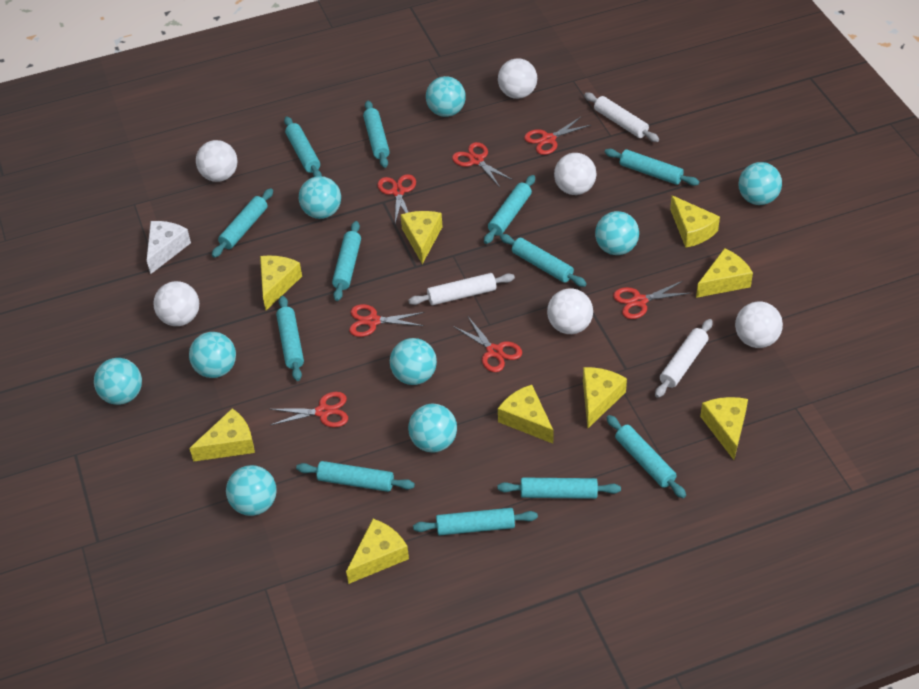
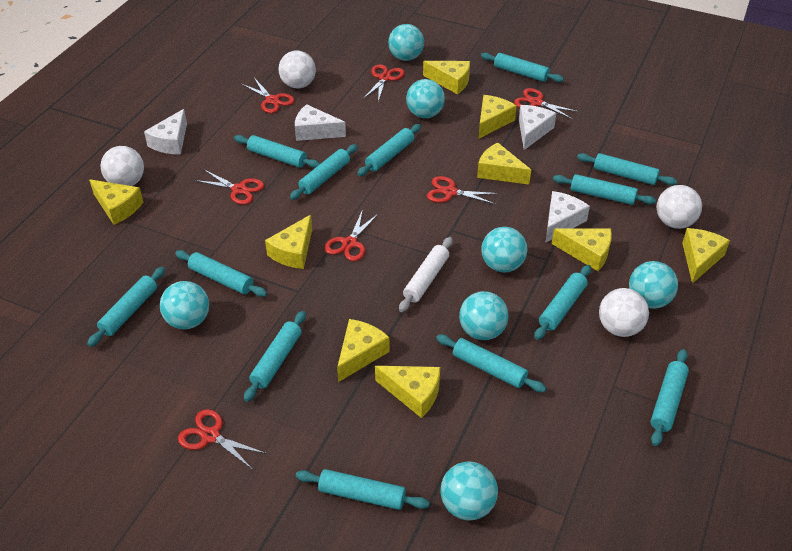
turquoise ball: [94,358,142,405] [189,332,236,378] [226,465,277,516] [299,176,341,219] [390,338,437,385] [408,404,457,453] [426,76,466,117] [595,211,639,255] [738,162,782,205] = 9 -> [160,281,209,329] [388,24,424,61] [406,79,445,118] [440,461,498,520] [459,291,509,340] [481,227,527,273] [629,261,678,309] = 7
turquoise rolling pin: [212,188,273,258] [276,296,304,381] [284,117,322,177] [296,461,415,492] [332,221,361,301] [363,101,390,168] [413,508,538,535] [484,175,535,244] [497,477,621,499] [500,234,587,287] [604,149,699,186] [606,415,686,498] = 12 -> [87,267,165,347] [175,250,267,297] [234,135,320,168] [244,311,306,402] [290,144,358,200] [296,469,430,510] [357,124,421,176] [436,334,546,392] [481,53,564,82] [534,265,591,340] [553,174,656,205] [577,153,677,185] [651,349,689,446] = 13
white ball: [154,281,199,326] [196,140,238,182] [498,58,537,99] [547,288,593,334] [554,153,597,195] [735,302,783,348] = 6 -> [100,146,144,186] [278,50,316,89] [599,288,649,337] [657,185,702,229] = 4
white cheese: [147,221,191,274] = 1 -> [144,109,187,155] [295,104,346,141] [519,105,556,150] [546,191,590,242] = 4
white rolling pin: [408,273,515,305] [584,93,659,142] [655,319,712,398] = 3 -> [399,237,453,312] = 1

